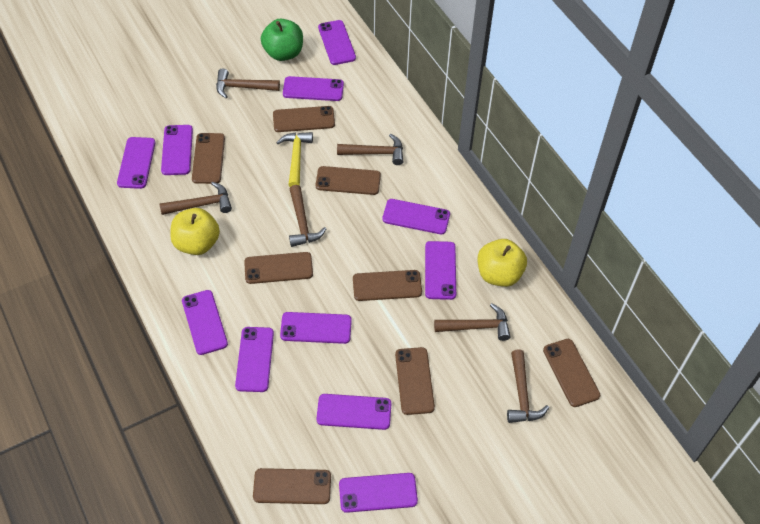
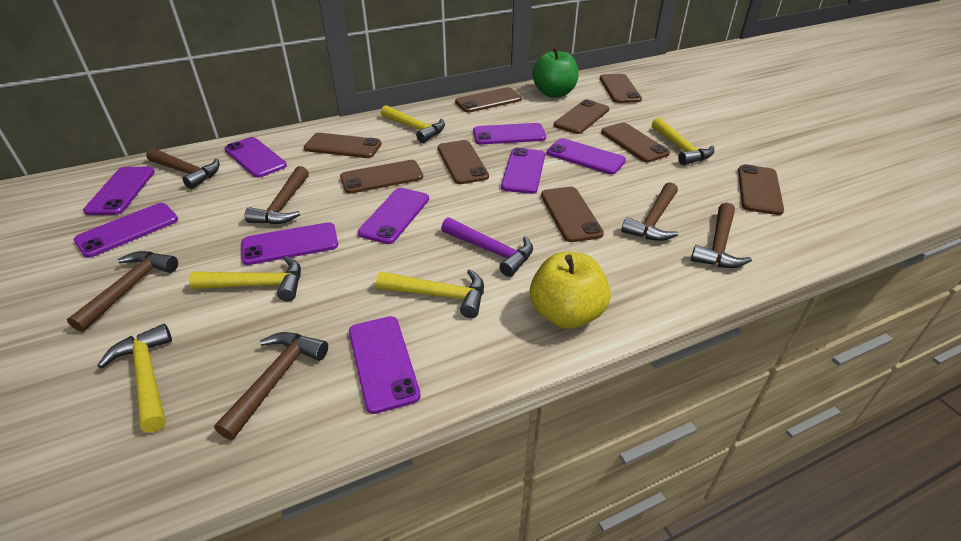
brown phone: [192,133,225,184] [244,252,313,284] [253,468,331,504] [273,106,335,132] [316,166,381,195] [353,270,422,301] [395,347,435,415] [543,339,600,407] = 8 -> [304,133,382,158] [340,160,423,194] [438,140,489,184] [455,87,522,113] [541,187,604,242] [554,99,609,134] [600,74,642,103] [601,123,670,162] [738,164,784,215] = 9
purple hammer: none = 0 -> [441,217,533,277] = 1
purple phone: [117,137,155,189] [161,125,193,175] [182,290,228,355] [235,327,274,392] [280,312,352,344] [283,76,344,101] [316,394,392,430] [318,20,356,65] [339,473,418,513] [382,199,450,234] [425,241,456,300] = 11 -> [73,203,178,258] [83,167,155,215] [224,137,287,178] [241,222,338,265] [349,316,421,414] [358,188,429,244] [473,123,546,145] [501,148,545,194] [547,138,626,174] = 9
yellow apple: [170,208,220,255] [478,239,527,287] = 2 -> [530,252,611,329] = 1
yellow hammer: [276,132,313,187] = 1 -> [97,324,172,433] [189,256,301,301] [376,269,484,318] [381,105,445,143] [652,118,714,165] = 5

